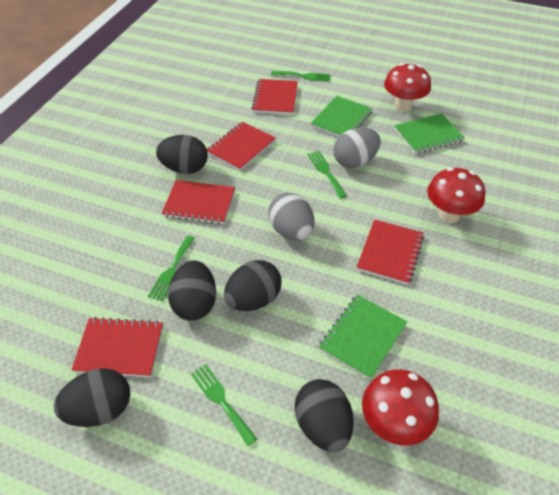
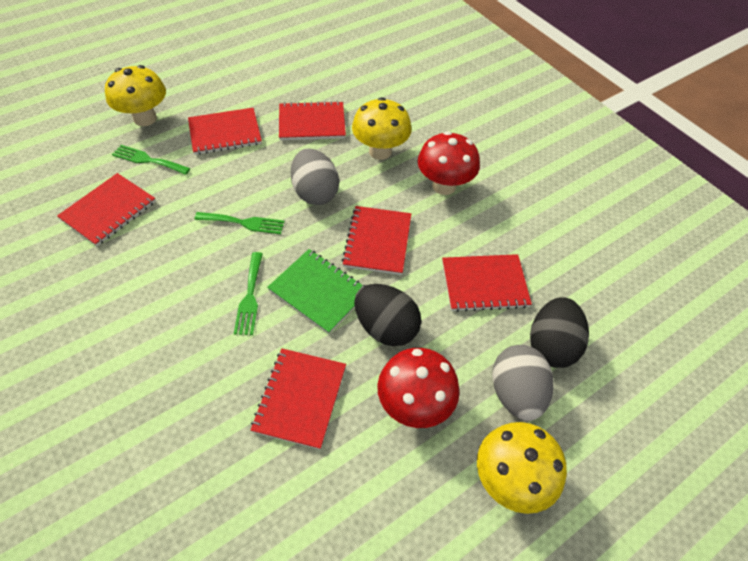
black egg: [54,368,130,427] [156,135,208,174] [168,261,216,321] [224,260,282,311] [295,379,354,452] = 5 -> [354,284,421,346] [530,297,589,368] = 2
green fork: [148,236,195,301] [191,364,257,446] [271,71,330,82] [307,151,347,198] = 4 -> [112,145,190,175] [194,212,285,234] [234,252,263,335] = 3
green notebook: [311,96,373,137] [319,295,407,380] [394,113,465,154] = 3 -> [267,249,366,334] = 1
red mushroom: [362,369,439,445] [384,63,431,112] [427,167,486,223] = 3 -> [377,348,460,428] [418,131,480,195] = 2
red notebook: [72,317,163,377] [162,180,235,224] [207,122,276,171] [252,79,298,115] [357,219,424,285] = 5 -> [57,173,156,246] [188,108,262,155] [251,348,346,450] [279,101,346,140] [342,206,411,275] [442,254,532,312] = 6
yellow mushroom: none = 0 -> [105,65,166,126] [352,97,411,160] [477,422,567,514] = 3

